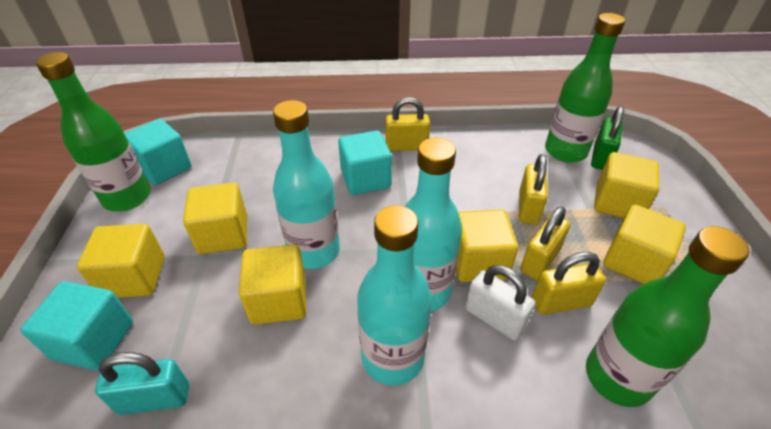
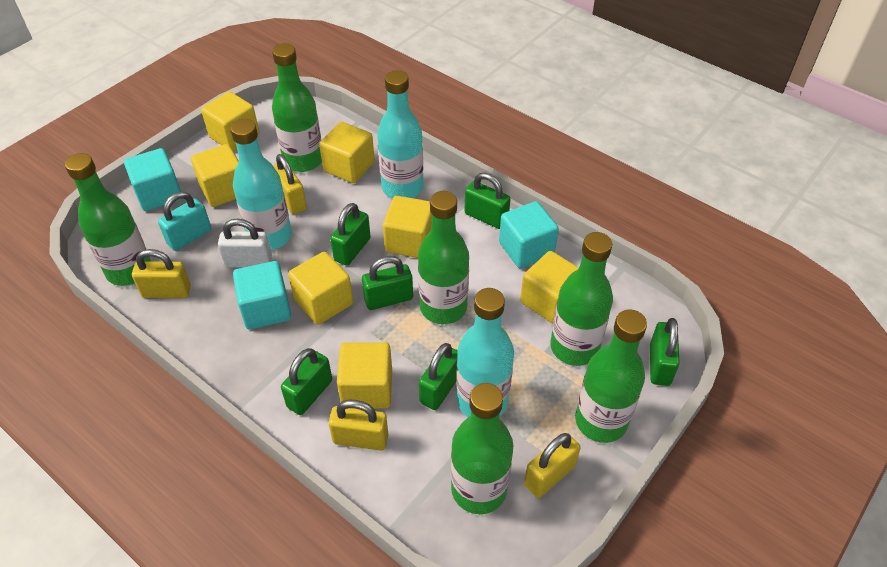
green bottle: [36,52,151,211] [545,13,625,163] [586,226,750,407] = 3 -> [65,153,151,286] [272,43,322,172] [418,191,469,324] [451,383,513,514] [550,232,613,366] [575,309,647,443] = 6
green padlock: [591,106,624,170] = 1 -> [281,348,332,415] [330,203,371,266] [362,256,413,310] [419,343,458,410] [465,173,510,229] [650,318,680,386] = 6
yellow cube: [77,224,165,298] [183,183,247,254] [239,244,306,325] [456,209,518,282] [594,152,659,218] [603,205,686,284] = 6 -> [191,144,239,207] [201,92,259,151] [288,252,353,325] [319,122,375,183] [337,342,392,409] [383,196,432,258] [520,251,579,323] = 7

